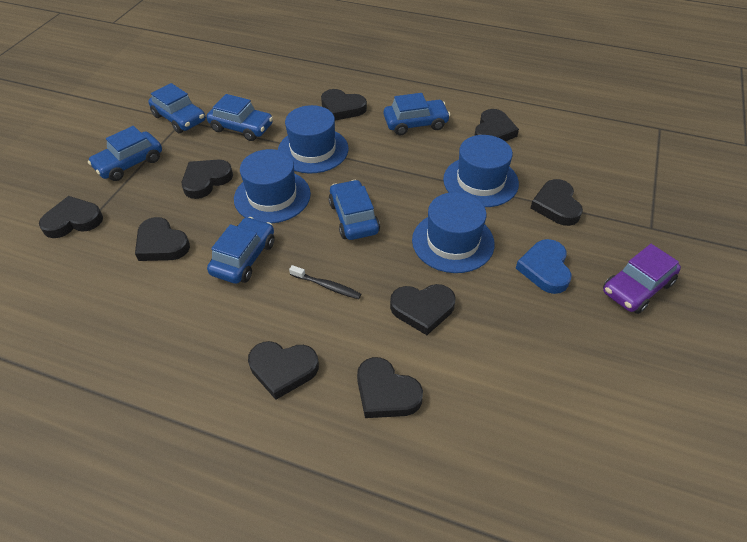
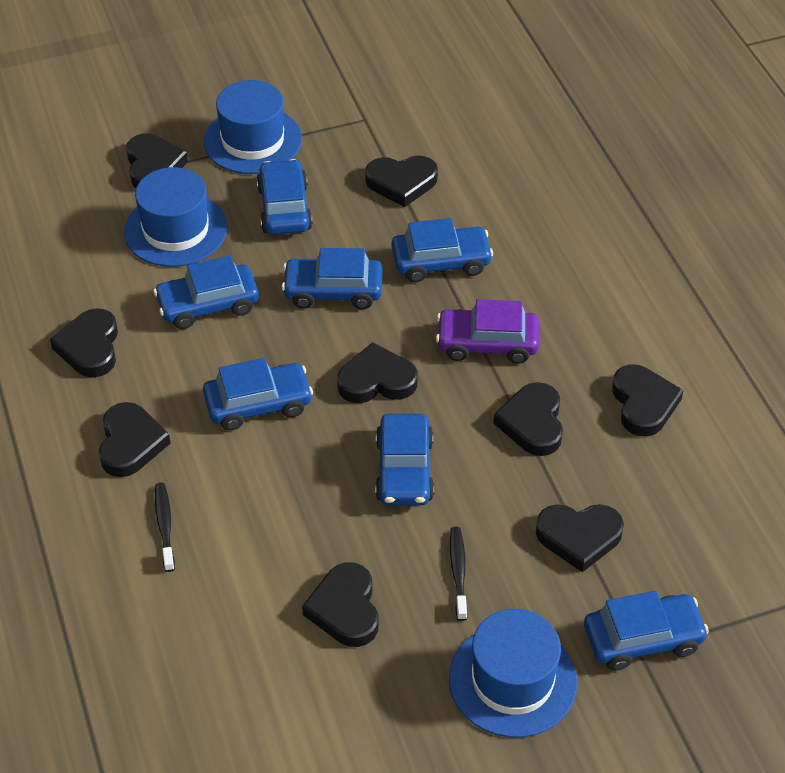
black toothbrush: [289,265,361,299] = 1 -> [155,482,175,572] [450,527,468,621] = 2
blue car: [88,126,162,181] [148,83,206,133] [207,94,273,141] [207,217,275,284] [328,180,380,240] [384,93,450,135] = 6 -> [153,256,259,329] [203,358,313,431] [257,159,313,235] [281,248,383,309] [375,414,434,505] [391,218,493,282] [584,591,709,671] = 7
blue hat: [234,149,311,223] [278,105,349,173] [412,192,495,273] [443,135,519,207] = 4 -> [124,167,228,267] [204,80,302,174] [449,609,578,738] = 3
blue heart: [516,239,572,294] = 1 -> none = 0

